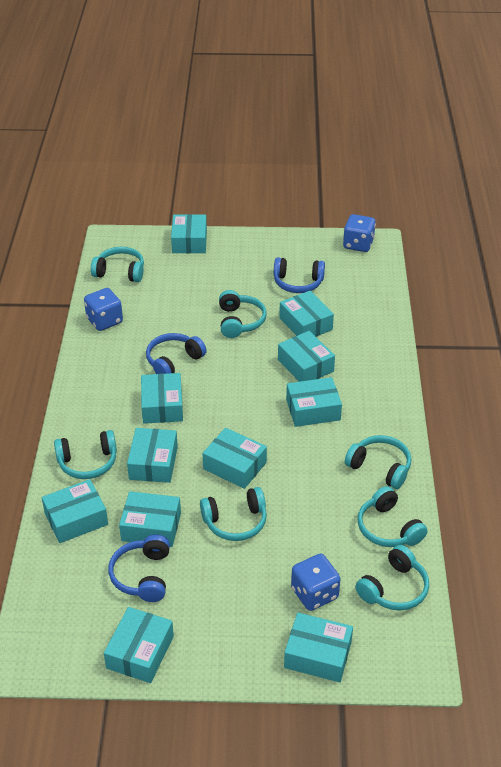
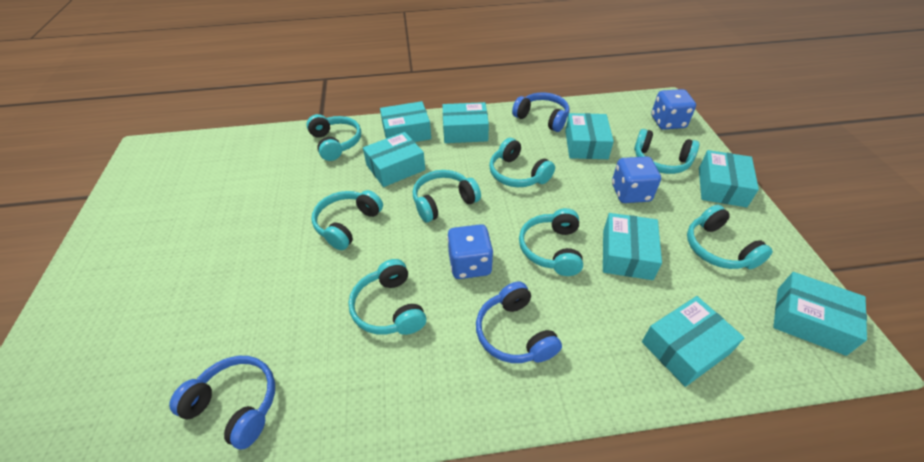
turquoise box: [42,479,108,543] [104,607,174,683] [119,491,181,547] [127,428,178,483] [141,373,183,424] [171,214,207,253] [202,428,267,489] [278,331,335,382] [279,291,334,337] [284,613,353,682] [286,377,342,427] = 11 -> [363,132,425,187] [380,101,431,142] [442,102,489,143] [565,113,614,159] [603,213,662,280] [642,296,744,387] [699,150,759,207] [773,272,867,356] = 8
turquoise headphones: [54,430,117,479] [91,247,144,282] [200,487,267,541] [219,290,267,338] [345,435,411,489] [355,545,429,610] [358,486,428,547] = 7 -> [306,114,361,161] [311,190,383,250] [348,259,426,335] [413,170,481,222] [489,138,555,187] [519,208,583,276] [634,129,699,174] [687,205,773,269] = 8

